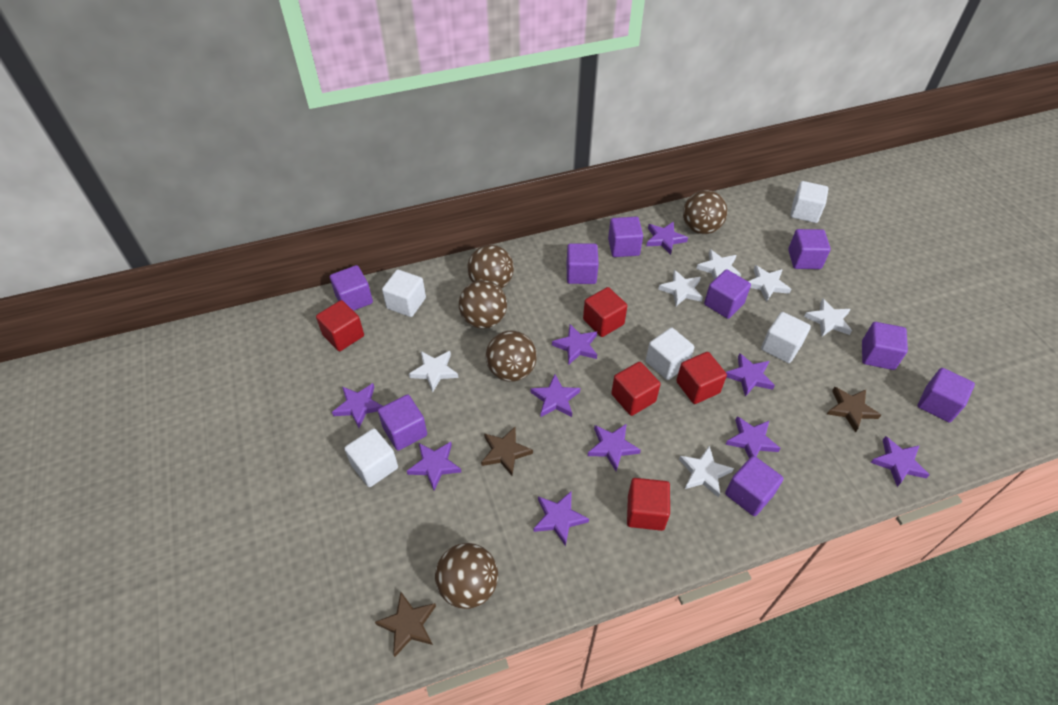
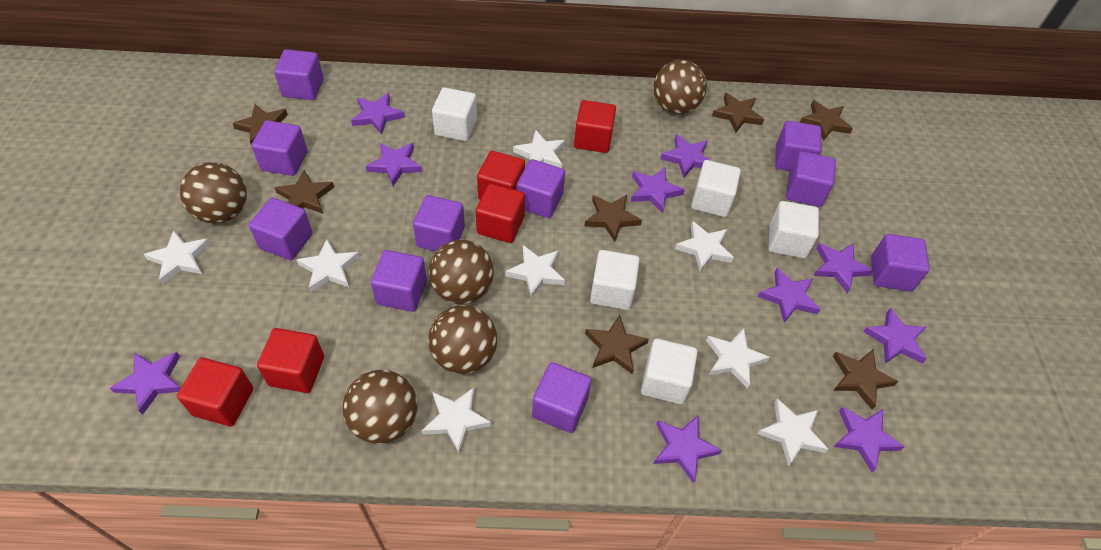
brown star: [375,592,436,657] [481,427,533,476] [827,387,881,432] = 3 -> [232,104,288,144] [275,170,334,214] [584,195,642,242] [585,315,649,374] [712,93,764,133] [800,100,853,141] [833,349,899,409] = 7
purple cube: [330,265,373,311] [378,395,427,451] [566,243,599,284] [608,217,643,257] [704,269,751,319] [725,456,784,516] [788,229,831,269] [862,322,908,370] [917,368,975,423] = 9 -> [249,198,313,260] [251,120,308,176] [274,49,324,100] [371,250,427,312] [413,195,465,251] [517,159,565,218] [532,362,592,433] [775,121,822,171] [786,151,836,207] [871,234,930,292] = 10
white star: [409,351,458,392] [658,270,703,306] [679,446,734,497] [696,249,741,280] [748,265,791,302] [804,299,852,337] = 6 -> [144,230,210,285] [296,239,359,293] [422,387,491,453] [505,245,565,299] [513,130,565,168] [675,221,734,272] [706,328,770,389] [757,399,828,466] = 8

